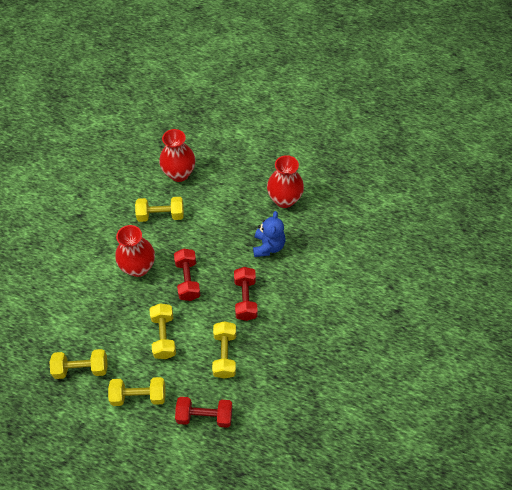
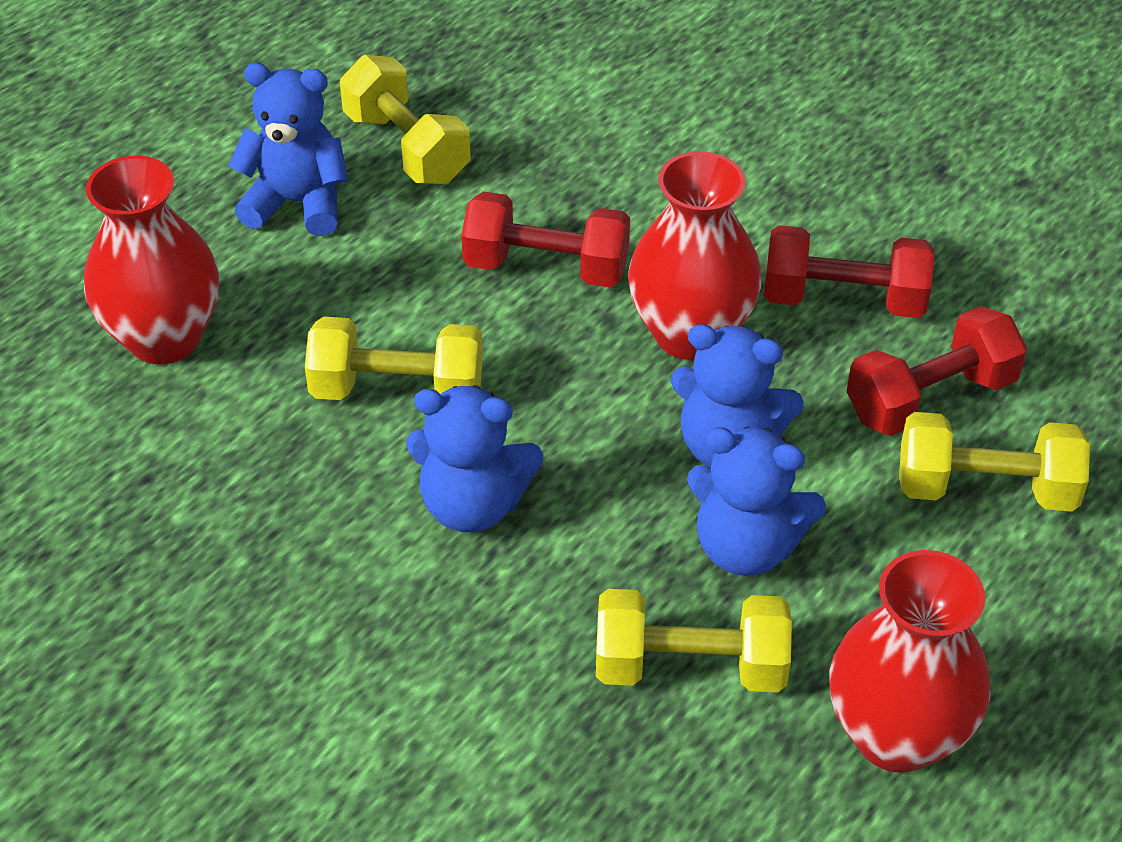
blue teddy bear: [253,211,286,257] = 1 -> [228,63,348,236] [406,385,543,532] [670,324,804,467] [687,427,826,576] = 4
yellow dumbbell: [50,349,108,379] [108,377,166,406] [135,197,184,222] [150,304,176,359] [212,321,236,379] = 5 -> [305,317,483,400] [340,55,471,184] [596,589,792,692] [899,412,1090,512] = 4

